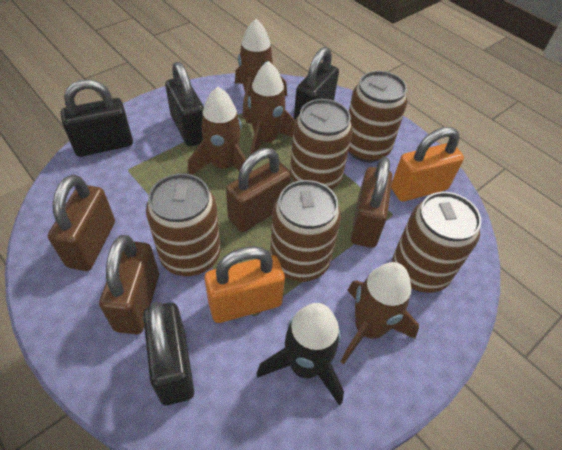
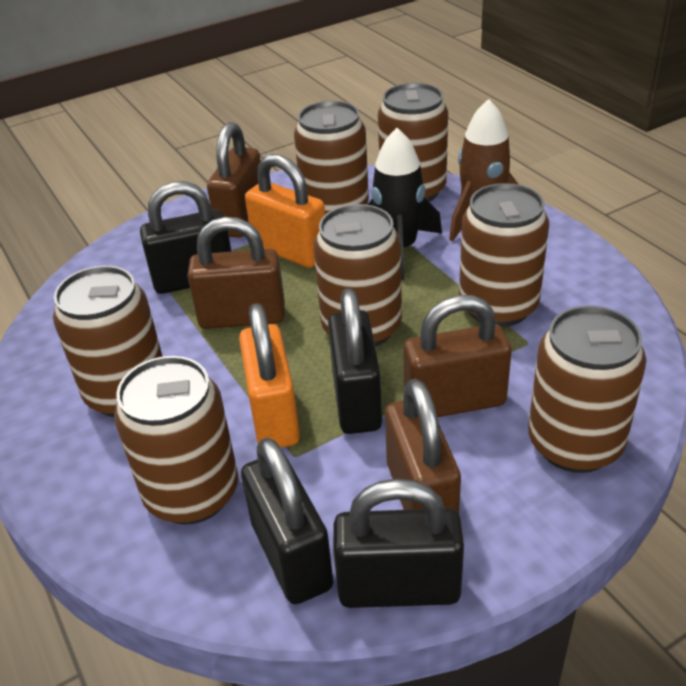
brown can: [146,173,221,276] [270,180,341,282] [290,99,353,190] [348,71,408,162] [392,192,481,293] = 5 -> [53,266,163,417] [114,356,238,525] [294,101,369,214] [314,204,402,347] [378,83,448,202] [459,183,549,327] [528,306,646,473] = 7
brown rocket: [188,87,252,175] [235,19,287,118] [245,61,295,155] [340,262,419,364] = 4 -> [449,99,518,242] = 1

